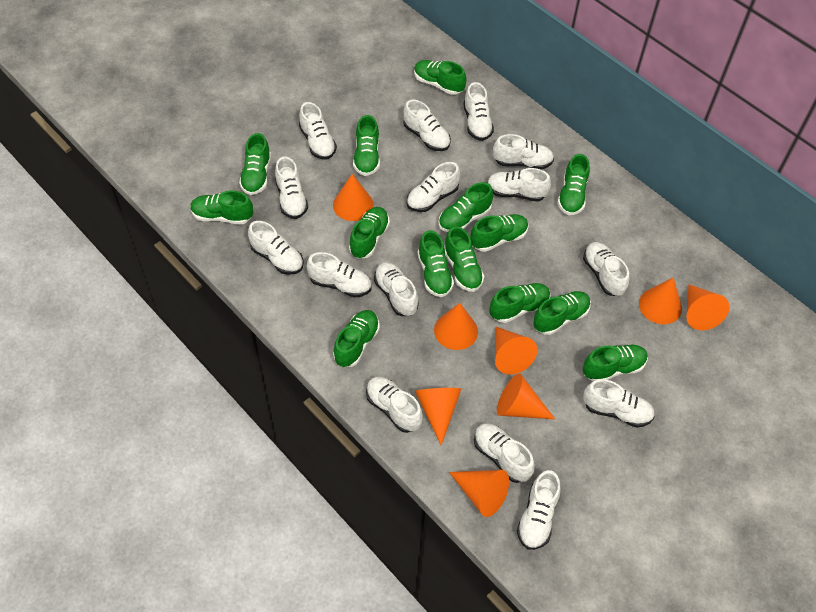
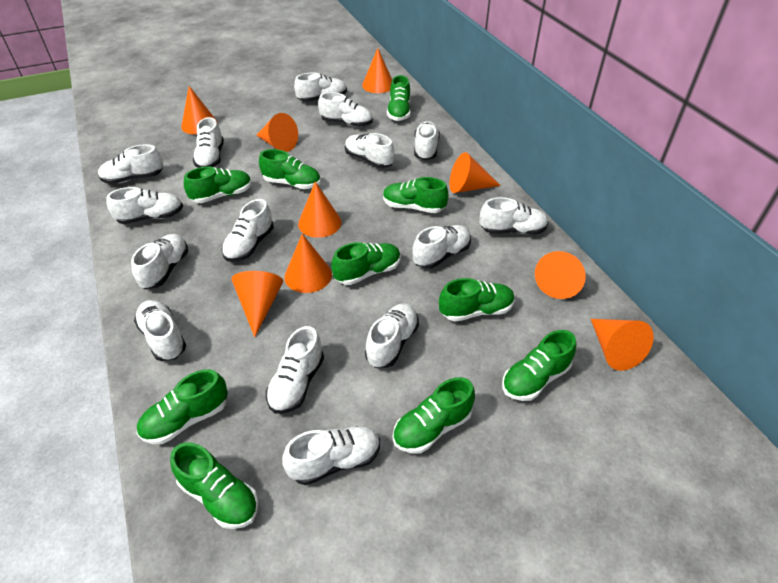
green shoe: [190,191,253,225] [239,133,271,195] [333,310,380,367] [349,207,390,258] [353,115,380,176] [414,60,466,95] [418,230,454,297] [438,182,493,232] [444,226,484,292] [470,214,529,252] [489,283,551,323] [533,291,591,335] [557,154,590,215] [583,344,648,382] = 14 -> [136,369,228,444] [170,442,258,529] [184,166,252,203] [259,149,321,189] [331,242,401,285] [383,177,448,213] [387,75,411,121] [393,377,475,453] [439,278,515,322] [502,330,576,401] = 10
orange cone: [333,174,374,221] [415,388,461,445] [434,303,478,350] [449,470,509,517] [495,327,537,375] [497,374,555,419] [639,278,682,324] [686,284,730,330] = 8 -> [181,86,217,135] [232,271,283,337] [256,113,298,152] [284,234,332,293] [298,182,342,238] [362,48,392,93] [450,152,501,193] [535,251,586,299] [591,319,654,371] = 9

